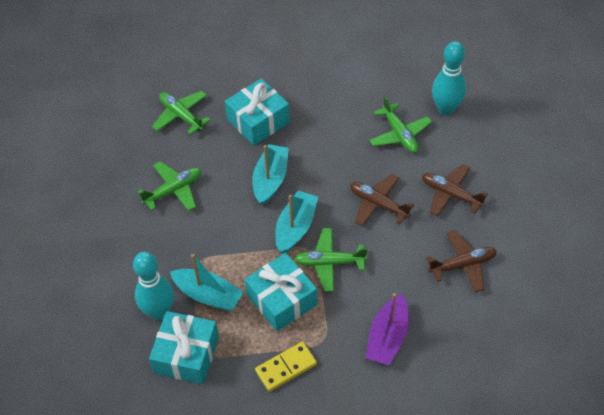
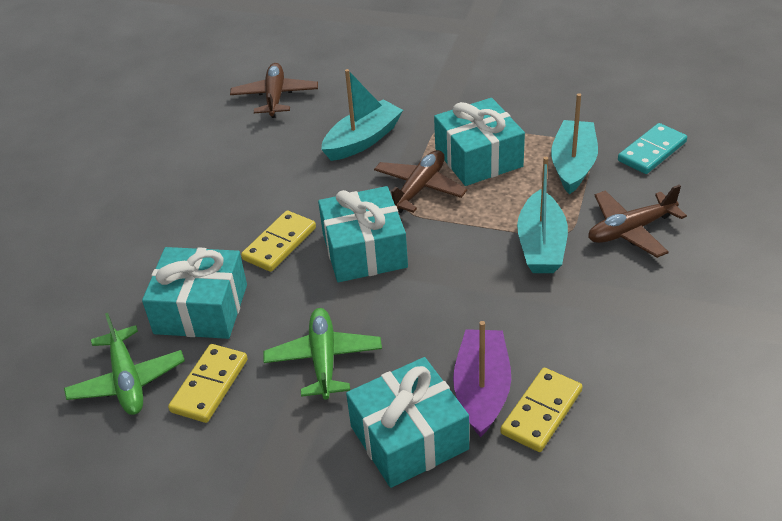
green plane: [138,161,201,211] [152,91,211,135] [294,228,368,291] [369,96,432,153] = 4 -> [64,313,185,415] [263,308,382,400] = 2
turquoise bowling pin: [133,252,174,320] [432,41,466,115] = 2 -> none = 0
turquoise domino: none = 0 -> [618,123,687,174] = 1
turquoise gift: [149,311,219,384] [225,78,290,145] [245,253,317,332] = 3 -> [142,247,247,339] [318,186,408,282] [346,357,469,488] [434,98,525,186] = 4
yellow domino: [255,342,317,392] = 1 -> [168,344,248,423] [241,210,316,272] [501,368,582,452] = 3

